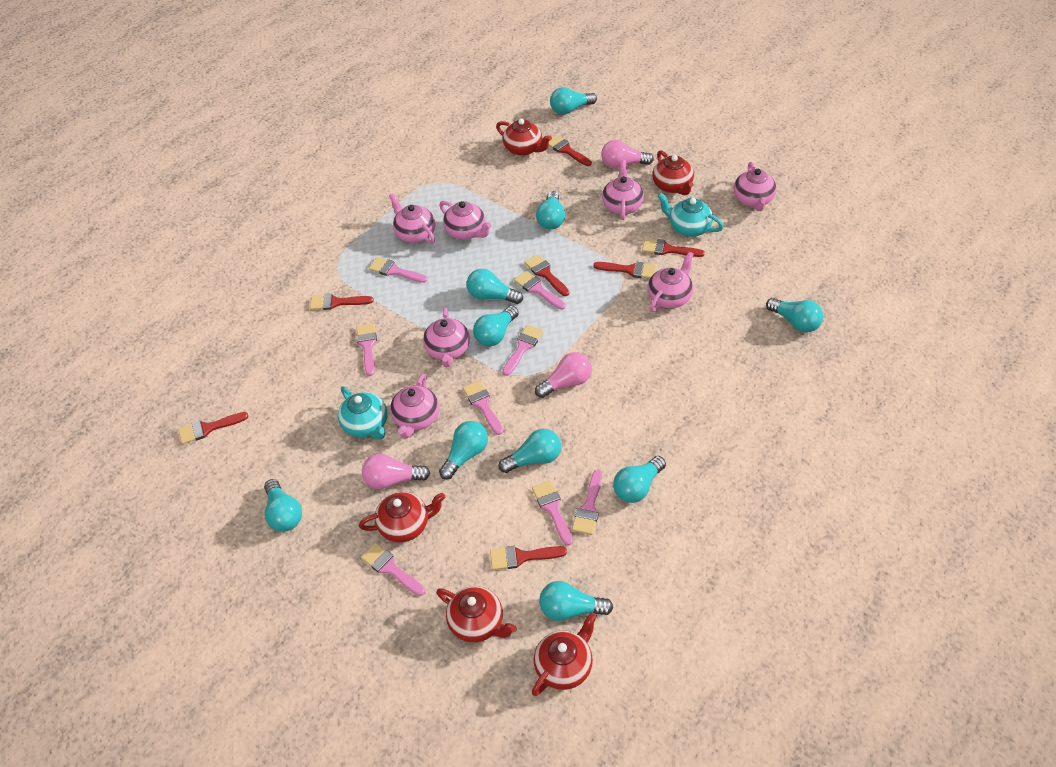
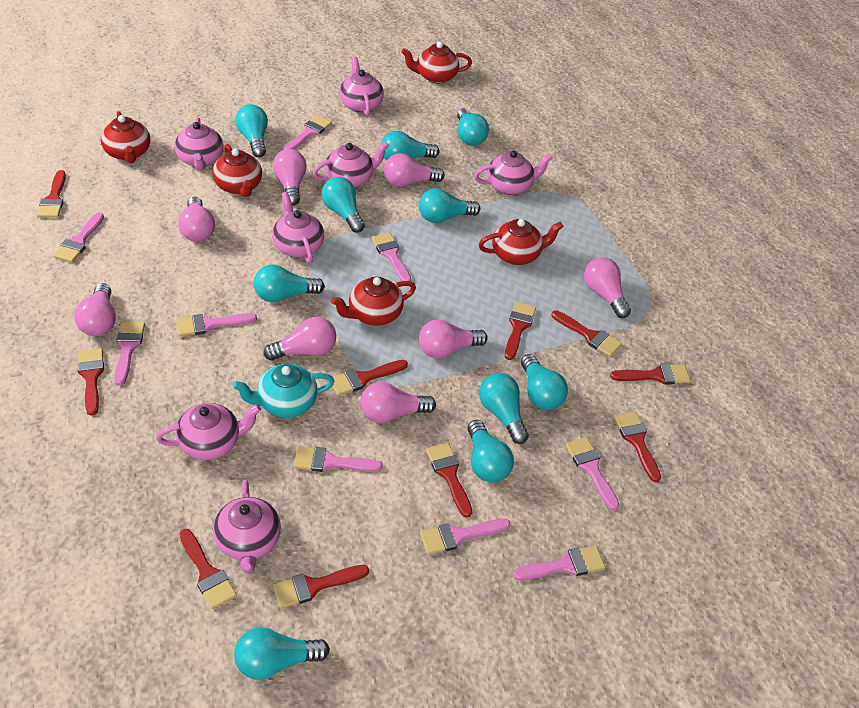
pink brush: [356,323,377,376] [361,543,425,596] [369,257,428,283] [463,380,503,435] [502,325,544,376] [514,271,566,310] [532,480,573,546] [572,470,602,535] = 8 -> [53,212,104,263] [114,322,145,386] [176,313,257,336] [284,115,332,150] [294,446,383,472] [371,232,411,281] [420,519,511,555] [513,545,605,580] [566,437,619,510] = 9
pink light bulb: [362,454,430,489] [535,352,592,398] [601,140,654,168] = 3 -> [74,283,116,336] [178,197,215,242] [263,317,336,361] [273,149,307,205] [360,382,436,423] [384,153,445,187] [419,320,488,358] [584,257,631,318] = 8
red brush: [178,412,249,444] [310,293,374,310] [490,546,567,570] [524,254,569,296] [549,135,592,166] [593,262,656,279] [642,238,705,257] = 7 -> [37,170,66,218] [78,348,104,416] [179,529,237,609] [273,565,369,609] [333,360,408,396] [426,442,472,518] [505,302,536,360] [551,310,622,357] [610,363,690,385] [614,411,661,483] = 10
turquoise teapot: [338,386,387,440] [658,192,723,237] = 2 -> [233,364,335,418] = 1

